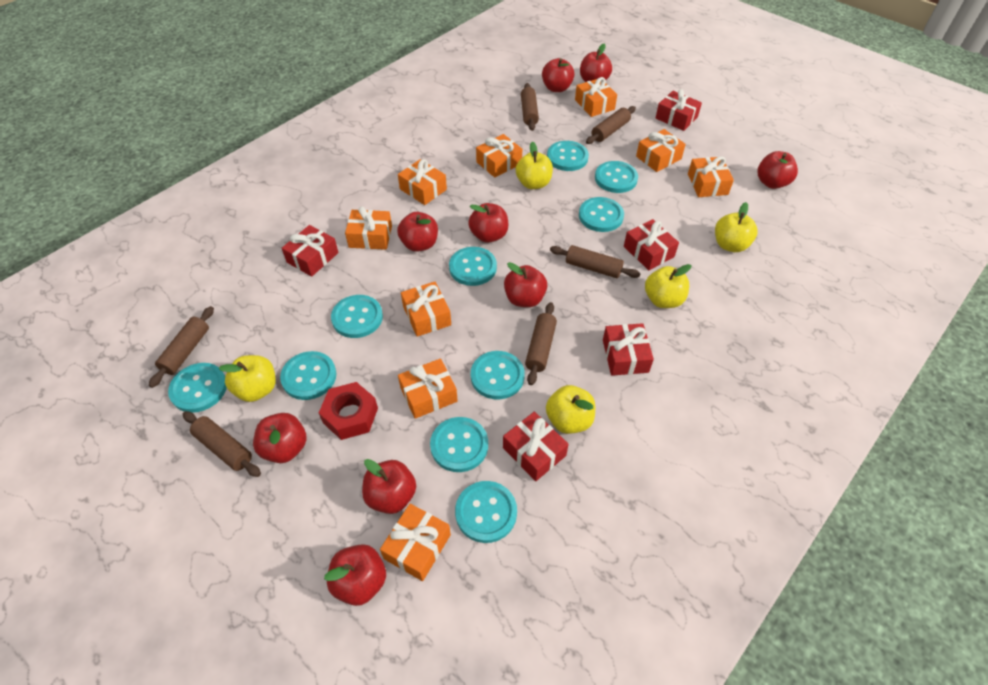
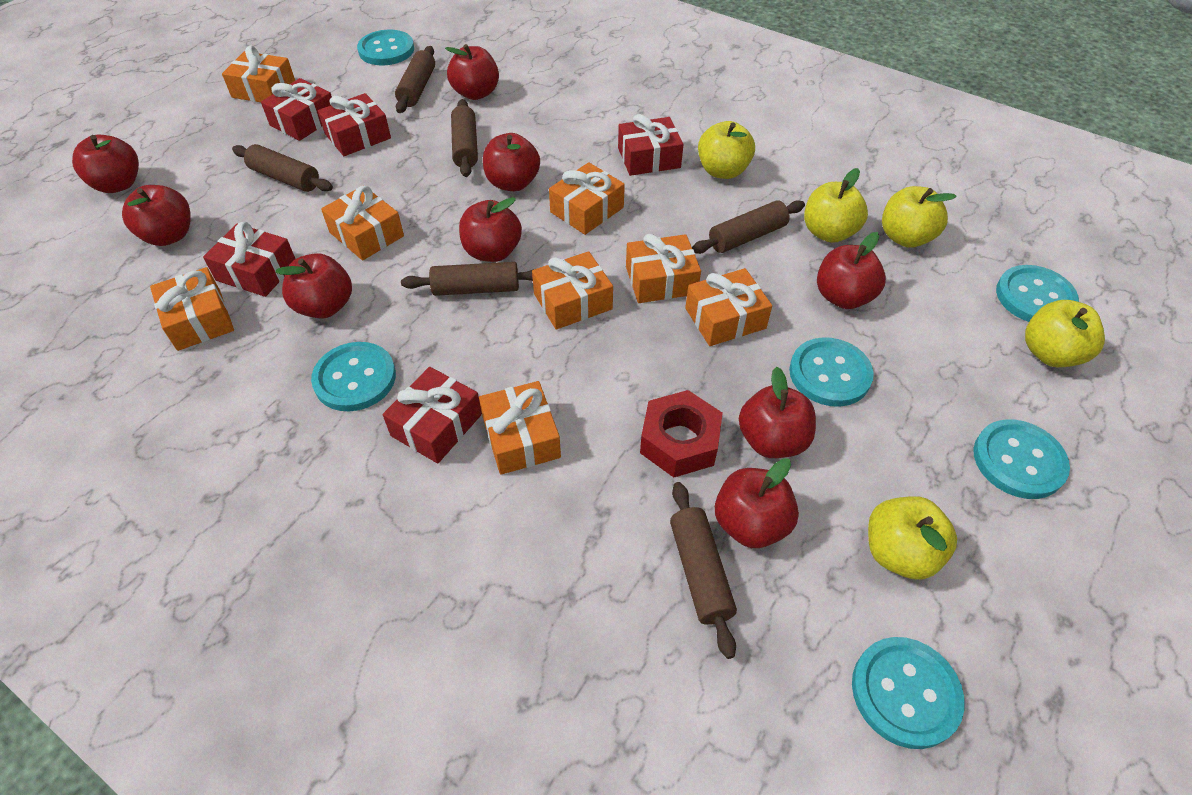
orange gift: [345,206,392,250] [380,504,451,581] [398,159,447,205] [398,359,458,419] [401,282,451,337] [476,134,522,178] [575,77,617,117] [636,129,686,172] [688,156,734,197] = 9 -> [150,267,234,351] [222,45,295,102] [321,185,404,260] [479,381,561,475] [532,251,613,330] [549,162,625,235] [626,234,701,303] [685,268,772,346] = 8
turquoise button: [168,363,227,413] [280,351,337,400] [331,295,383,338] [430,417,488,472] [449,247,497,286] [455,481,517,543] [471,351,525,399] [547,141,589,171] [579,197,624,232] [595,161,638,193] = 10 -> [311,342,396,411] [357,30,414,65] [789,337,874,407] [852,637,965,749] [973,419,1070,499] [996,265,1079,322] = 6

